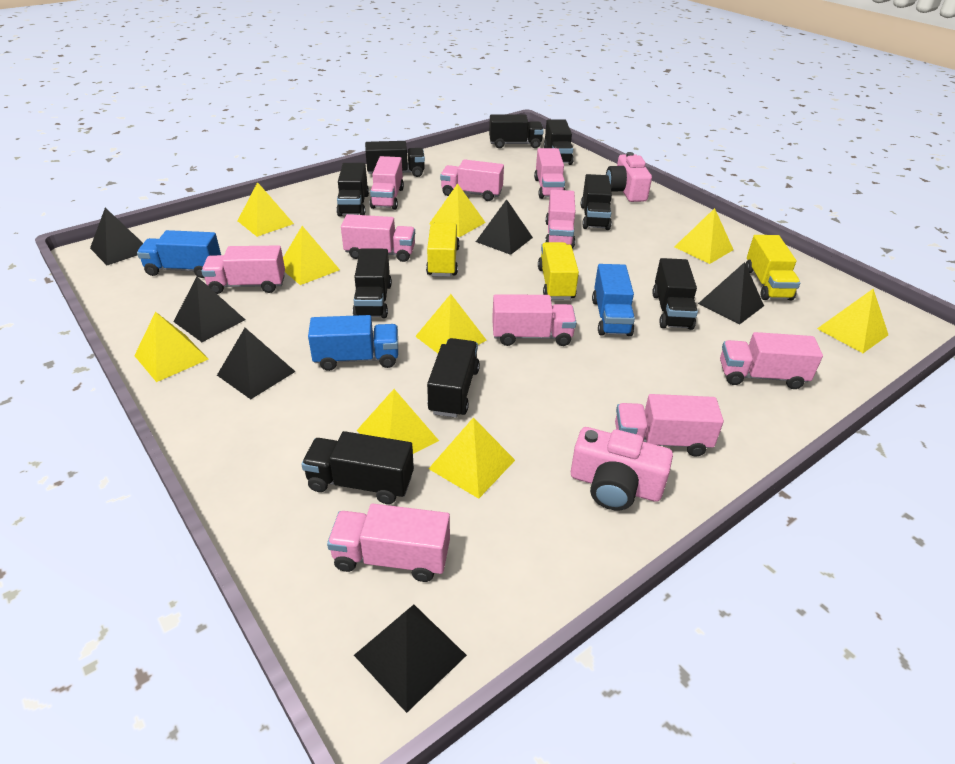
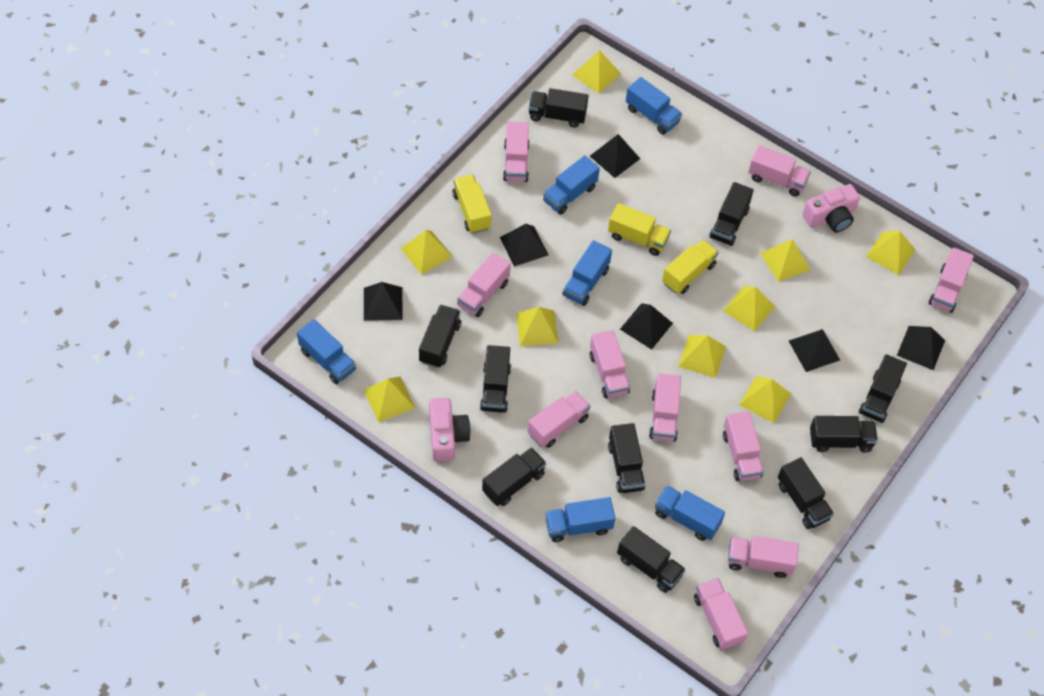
black truck: [301,431,414,504] [336,163,369,217] [353,248,392,318] [365,141,425,177] [427,338,480,418] [489,114,544,148] [544,119,574,165] [581,174,612,230] [652,258,698,330] = 9 -> [419,305,461,368] [480,345,511,413] [482,447,546,506] [529,88,588,128] [608,423,645,493] [617,526,686,593] [709,182,754,246] [778,457,834,529] [810,416,878,453] [859,354,907,423] = 10
blue truck: [137,230,221,278] [308,315,398,371] [592,264,635,336] = 3 -> [297,319,356,384] [543,155,600,214] [545,497,615,542] [563,240,612,306] [626,77,682,135] [655,485,725,541] = 6

